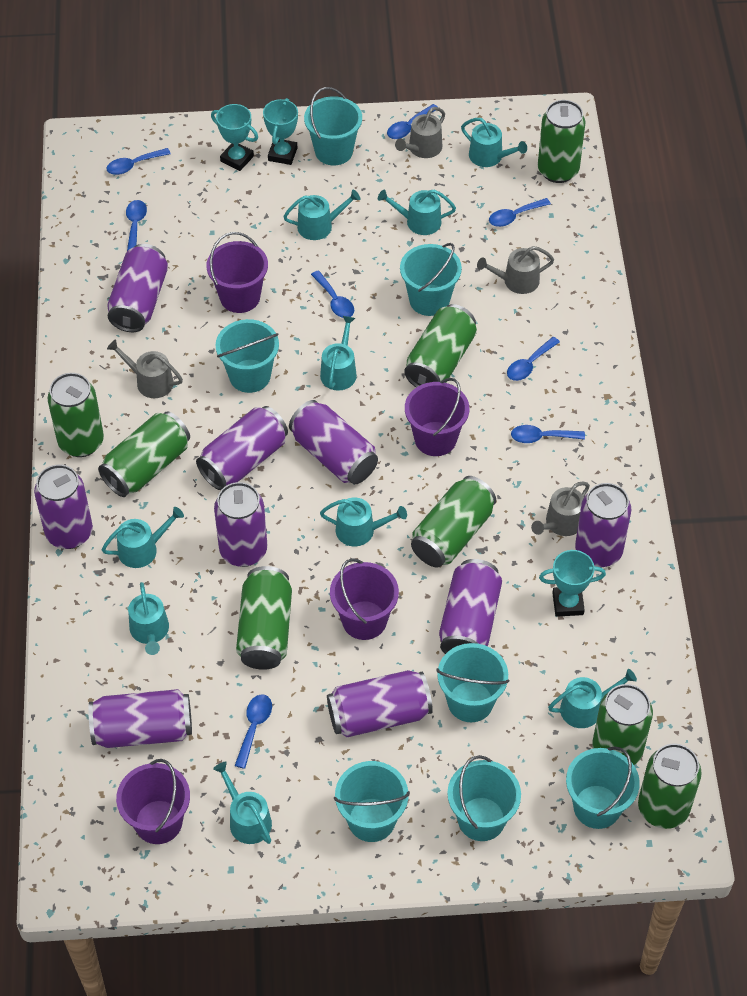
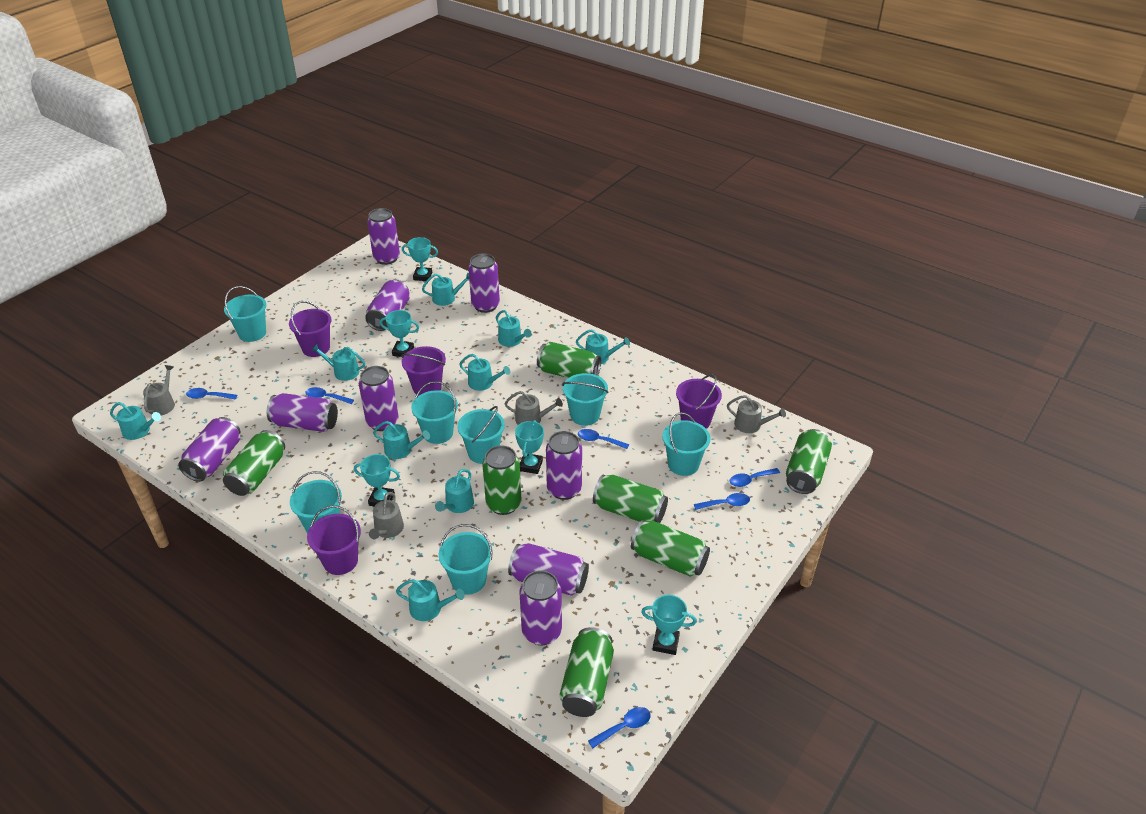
blue spoon: [106,148,171,175] [126,200,147,251] [235,695,272,769] [311,270,354,318] [387,104,437,139] [489,198,551,227] [507,337,560,381] [511,425,585,443] = 8 -> [186,388,237,400] [305,387,354,404] [578,429,629,449] [588,707,651,748] [694,493,750,510] [730,468,780,487] = 6
green can: [48,373,104,457] [98,411,190,497] [236,566,292,670] [404,304,477,387] [411,476,496,568] [538,100,586,183] [592,684,653,765] [638,743,702,829] = 8 -> [223,430,285,496] [483,445,521,515] [537,342,601,378] [560,627,614,717] [593,475,668,523] [631,520,710,577] [786,429,832,494] = 7
turquoise trophy: [211,104,258,171] [263,98,298,165] [539,550,606,617] = 3 -> [354,454,400,506] [380,310,419,357] [402,237,438,281] [515,420,544,474] [641,595,697,655] = 5

